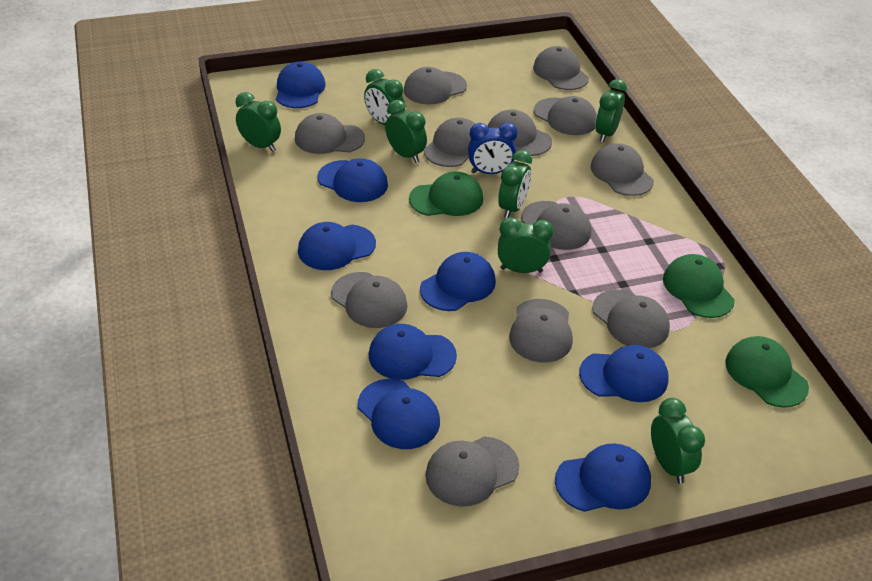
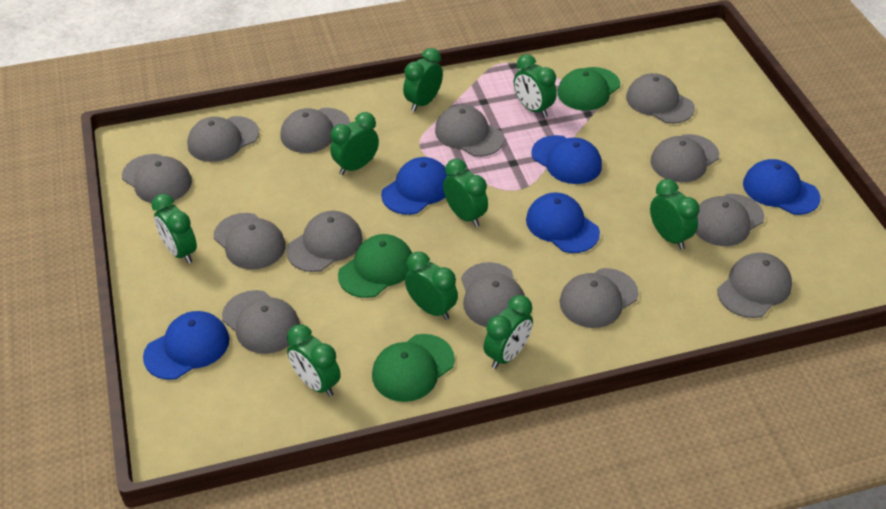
blue cap: [276,61,325,108] [298,222,376,270] [317,158,388,202] [358,379,440,449] [369,324,457,380] [420,252,496,311] [555,443,651,512] [579,345,669,402] = 8 -> [143,311,229,380] [381,157,448,215] [526,192,600,253] [531,135,602,184] [743,159,820,215] = 5
blue clock: [468,122,518,174] = 1 -> none = 0
green clock: [236,92,281,152] [364,69,405,125] [385,100,427,163] [498,150,532,218] [498,217,553,273] [595,79,627,143] [651,398,705,484] = 7 -> [152,194,197,264] [287,324,341,397] [330,112,379,175] [403,48,443,112] [405,252,458,320] [443,159,488,227] [484,295,533,369] [514,54,557,118] [650,179,700,249] = 9
grey cap: [295,113,365,154] [331,272,407,328] [404,67,467,105] [424,118,475,167] [425,437,520,507] [488,109,552,156] [509,299,573,363] [521,201,591,250] [533,46,589,90] [534,96,597,135] [591,143,654,196] [592,289,670,348] = 12 -> [122,154,192,203] [187,116,259,162] [214,213,286,270] [222,290,300,354] [280,108,350,153] [287,211,363,272] [435,105,504,157] [461,262,525,327] [560,268,639,328] [626,73,695,124] [650,134,719,182] [695,194,764,246] [717,253,792,318] = 13

